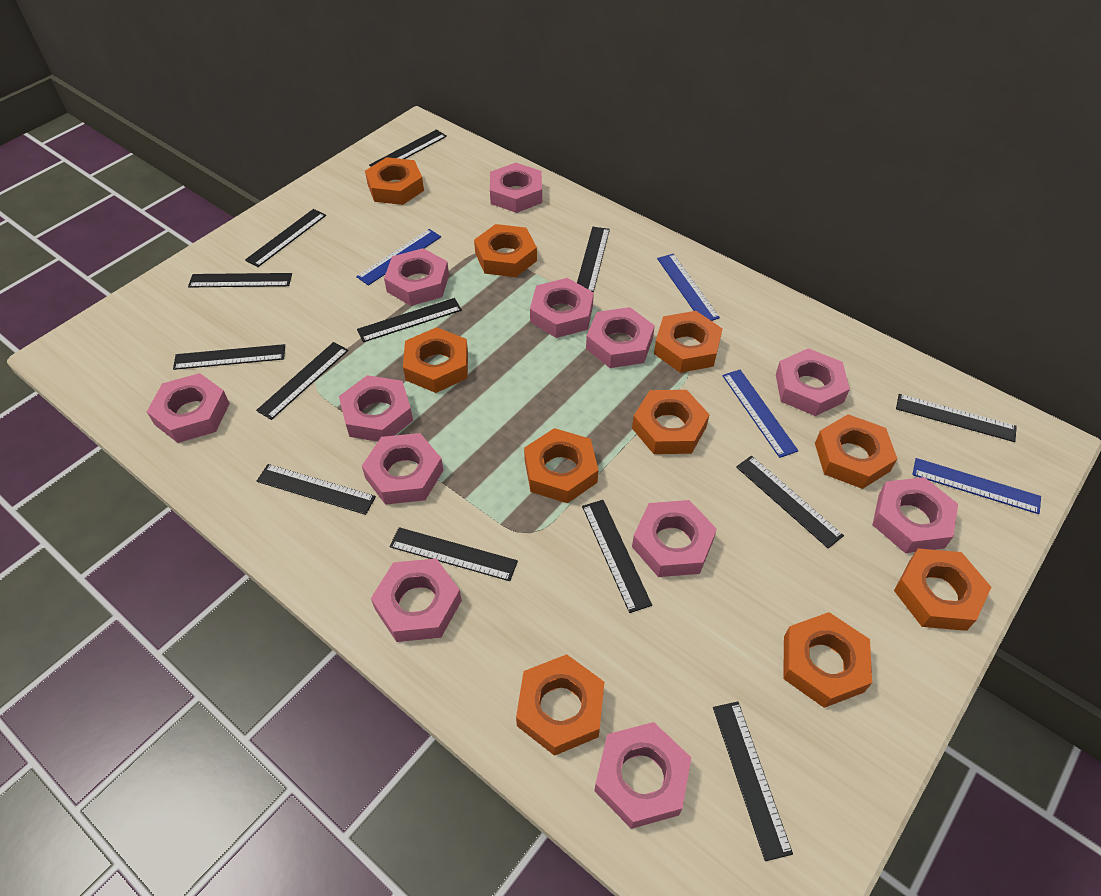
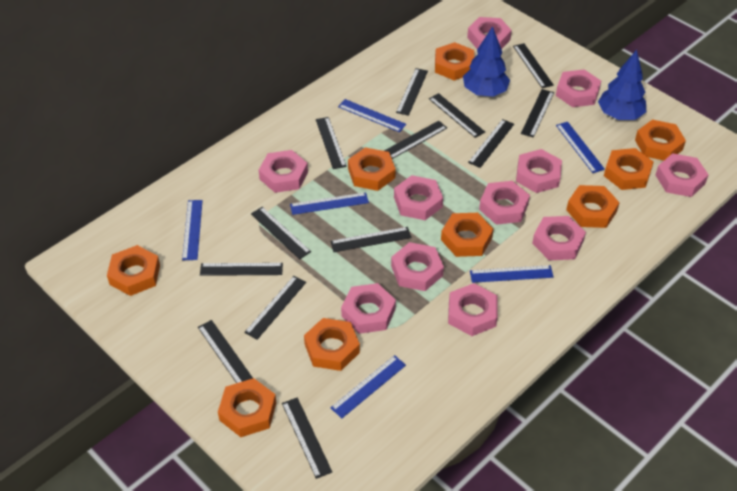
blue ruler: [356,229,441,286] [657,254,720,321] [722,370,798,458] [912,458,1041,514] = 4 -> [182,200,203,260] [290,192,369,215] [330,355,406,418] [338,99,406,132] [470,265,554,283] [556,122,605,173] = 6
blue tree: none = 0 -> [463,26,510,97] [598,50,646,120] = 2
orange nut: [365,157,424,205] [403,327,468,393] [474,224,537,277] [516,654,604,756] [524,428,598,503] [632,390,710,454] [654,311,723,373] [783,612,872,708] [815,414,897,489] [894,549,991,631] = 10 -> [107,245,160,296] [218,378,276,437] [304,318,360,371] [348,147,396,191] [435,42,474,81] [441,213,494,257] [566,185,620,228] [604,148,653,190] [635,119,686,161] = 9
pink nut: [147,373,230,443] [339,375,413,442] [362,433,443,505] [371,558,462,642] [384,248,449,306] [490,163,542,213] [530,278,594,338] [586,307,655,368] [594,722,691,829] [632,500,717,577] [776,348,850,416] [872,477,958,553] = 12 -> [259,150,308,193] [341,283,396,334] [391,242,444,291] [394,175,443,220] [448,283,498,336] [467,17,512,49] [479,181,530,225] [516,149,562,193] [532,216,586,260] [556,69,601,107] [656,153,708,197] = 11

